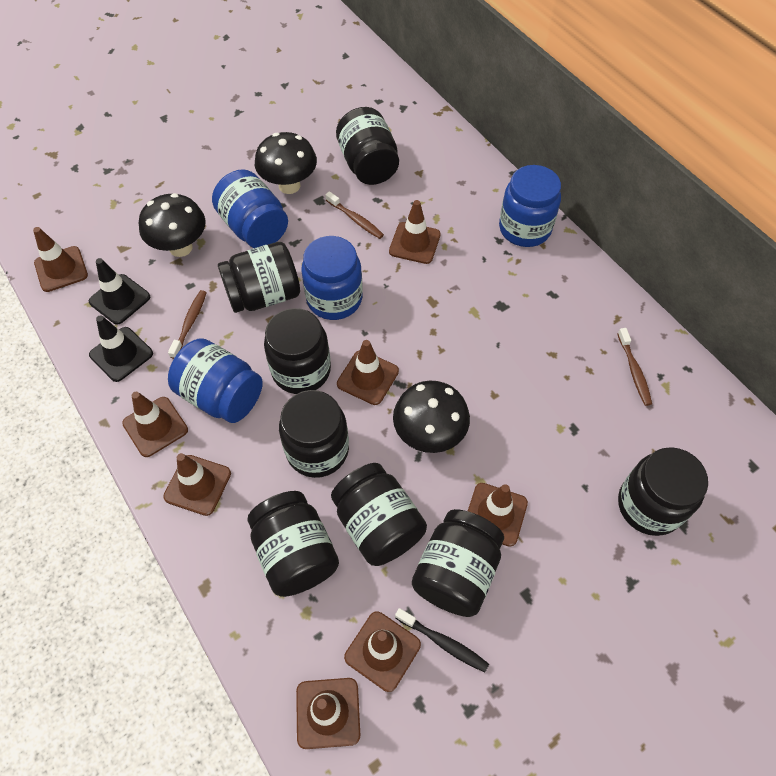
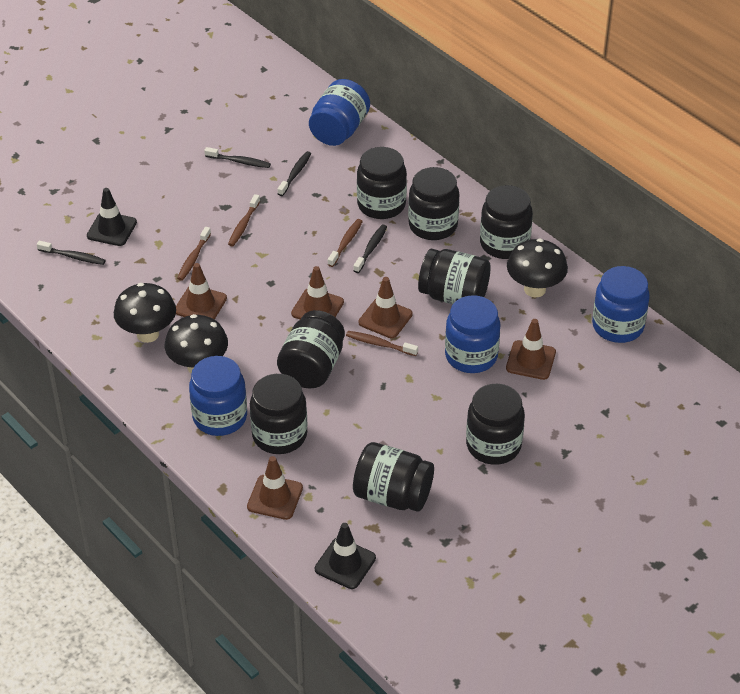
black toothbrush: [395,608,489,672] = 1 -> [37,241,106,265] [204,147,271,168] [278,151,311,196] [353,225,387,273] = 4
brown toothbrush: [168,290,207,359] [325,191,384,239] [618,328,652,406] = 3 -> [177,227,211,281] [228,194,260,247] [327,219,363,267] [346,331,418,356] = 4
brown traffic cone: [33,227,88,292] [122,392,188,457] [163,453,231,516] [296,678,360,749] [337,340,399,405] [344,611,421,692] [389,200,441,264] [468,483,528,547] = 8 -> [176,263,227,320] [247,456,303,520] [291,266,344,320] [358,277,413,338] [506,319,556,380] = 5

